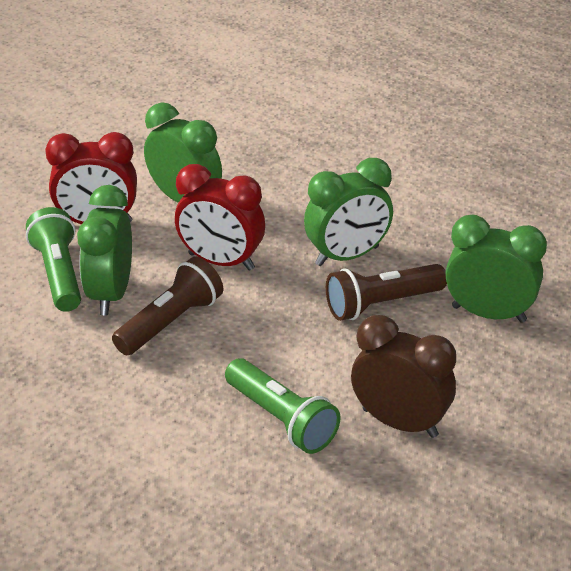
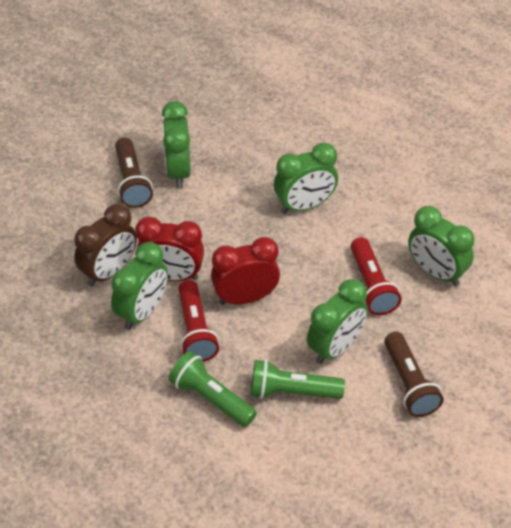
green clock: [77,185,132,315] [144,102,222,203] [304,158,393,266] [446,215,547,323] = 4 -> [111,242,168,330] [162,101,191,188] [274,143,338,214] [307,279,368,364] [408,206,475,286] = 5
red flashlight: none = 0 -> [178,280,219,362] [351,237,401,315] = 2

